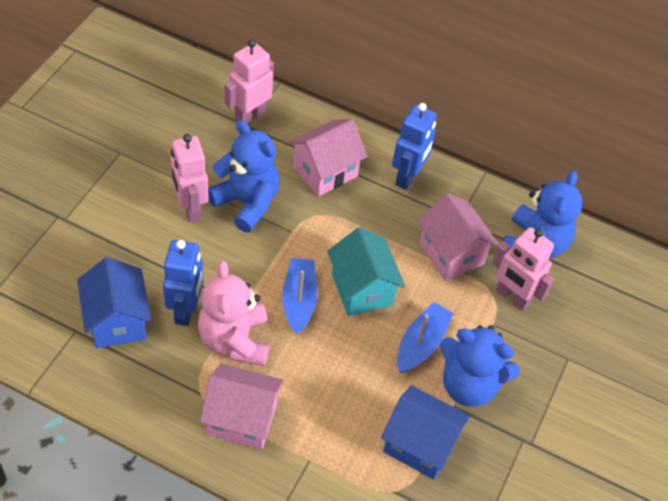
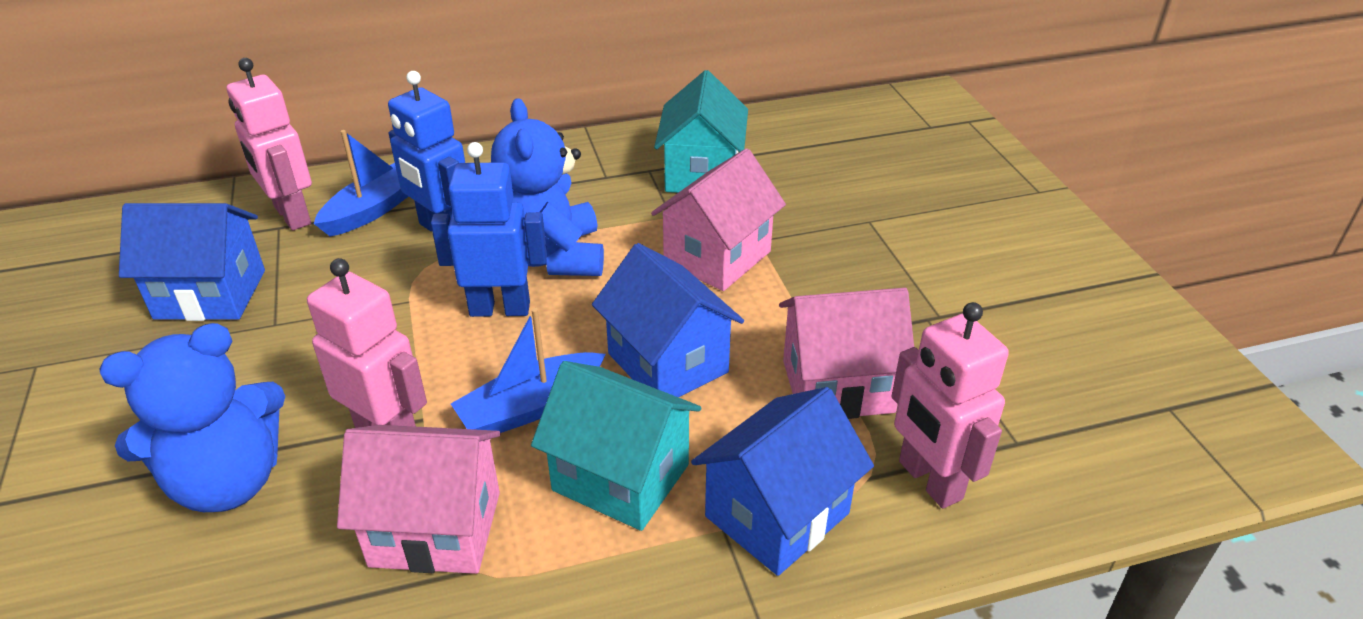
blue house: [77,257,151,348] [381,386,470,479] = 2 -> [119,203,265,321] [592,243,744,397] [691,387,874,576] = 3
blue teddy bear: [208,120,279,232] [440,325,520,407] [503,171,583,258] = 3 -> [100,323,285,512] [491,98,604,276] = 2
pink teddy bear: [198,261,269,366] = 1 -> none = 0
turquoise house: [327,227,405,316] = 1 -> [531,361,701,531] [654,70,748,193] = 2

